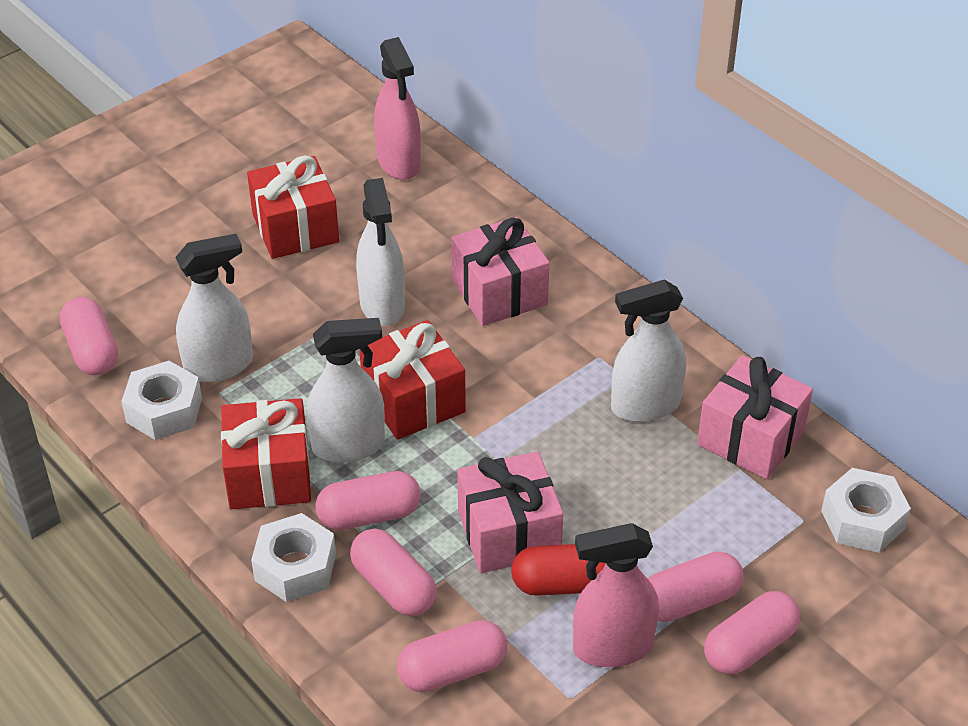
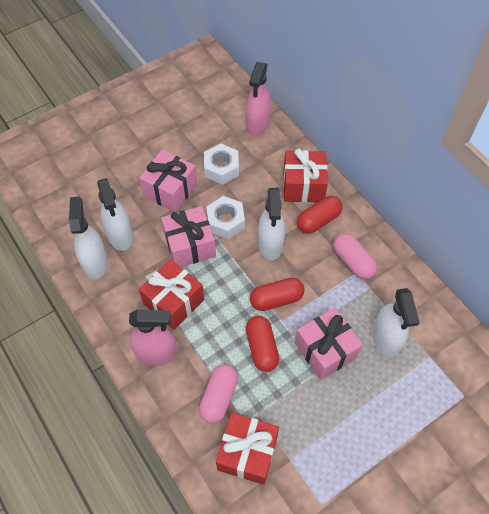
pink capsule: [60,297,118,376] [316,471,421,530] [350,529,437,616] [397,620,507,692] [648,551,744,622] [704,591,800,675] = 6 -> [199,364,238,423] [333,233,377,279] = 2
red capsule: [511,544,605,596] = 1 -> [246,316,279,372] [250,278,304,311] [297,196,343,234] = 3
white nut: [121,361,202,440] [251,513,336,602] [821,468,911,552] = 3 -> [204,144,239,185] [206,196,245,239] = 2

